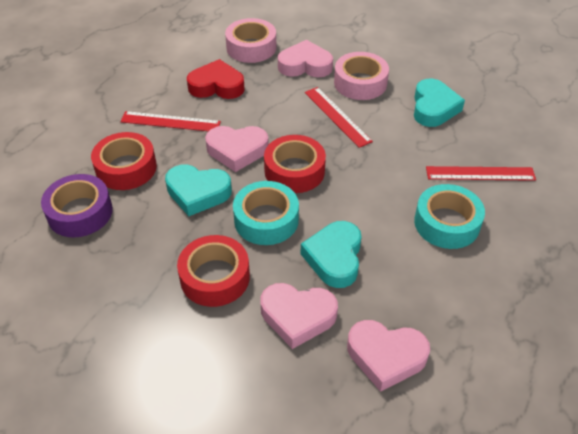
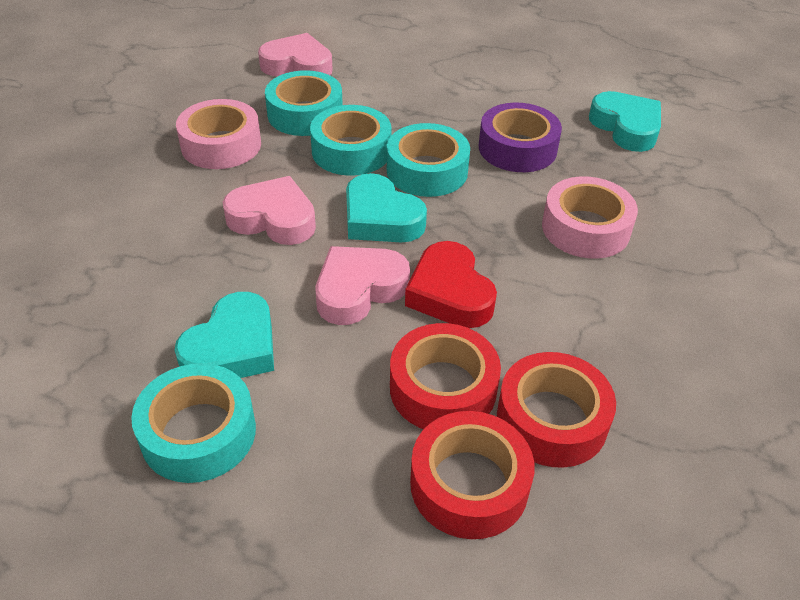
pink heart: [205,126,269,172] [260,283,338,349] [278,40,333,77] [347,320,430,392] = 4 -> [223,176,316,245] [258,33,333,76] [316,246,410,325] = 3
red ruler: [120,111,221,131] [305,87,373,148] [426,166,536,181] = 3 -> none = 0
turquoise tape: [233,181,299,245] [414,184,485,249] = 2 -> [131,363,256,483] [265,70,343,136] [310,105,392,176] [387,123,470,197] = 4

